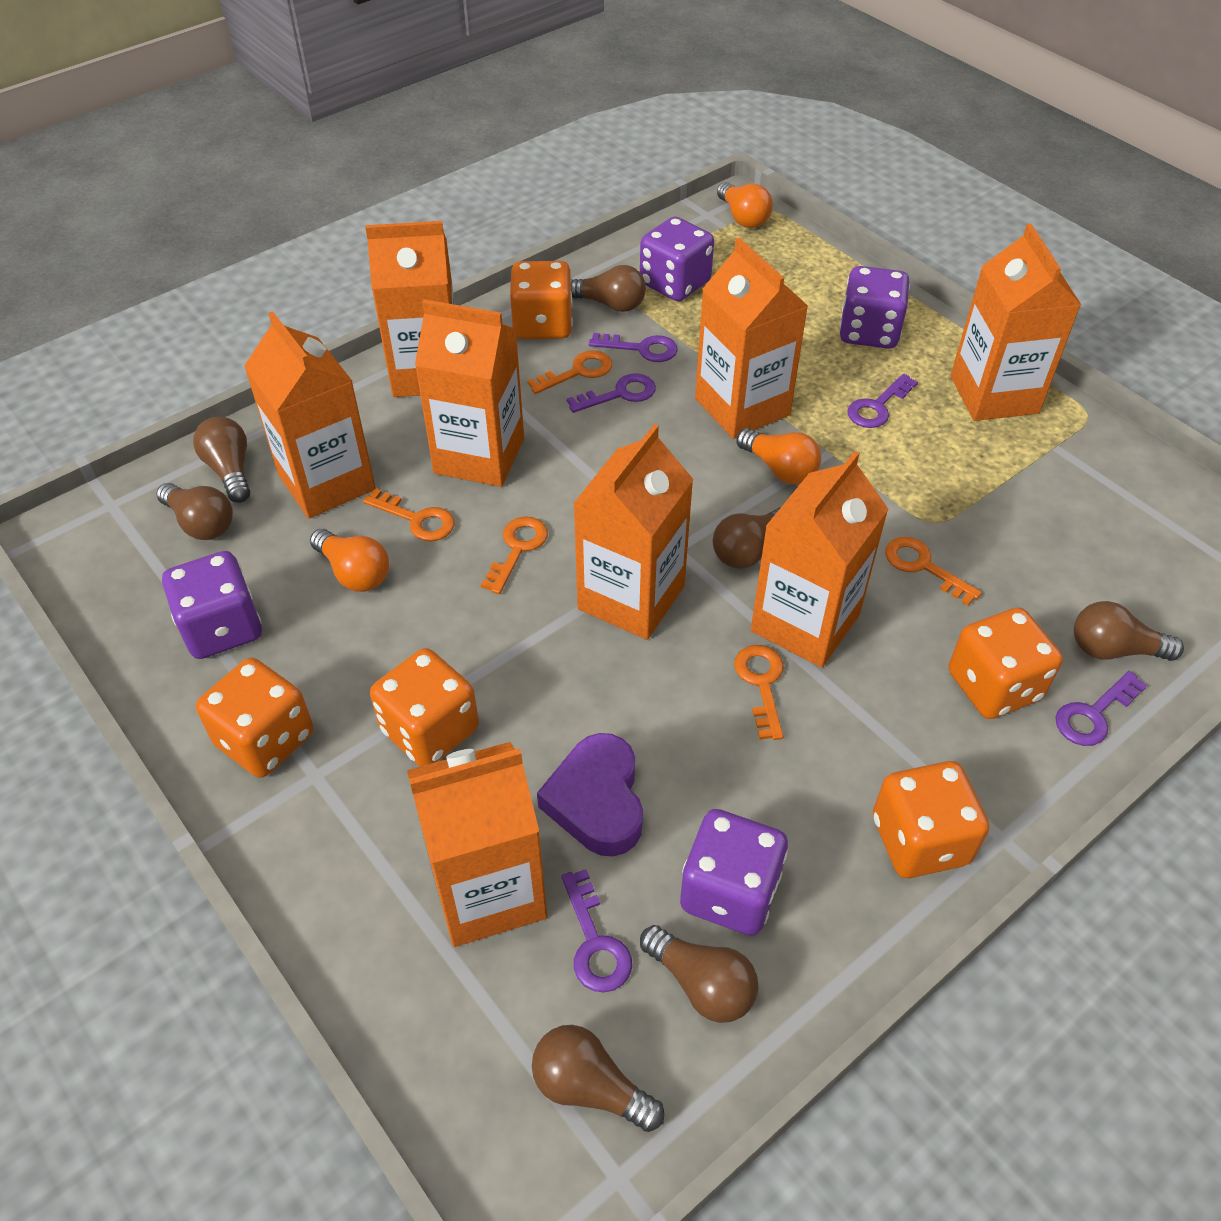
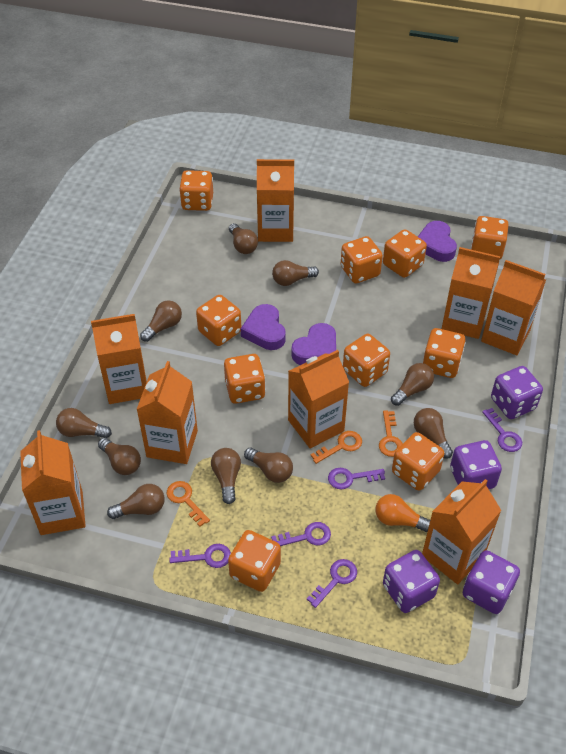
brown light bulb: [156,483,233,540] [193,417,250,503] [532,1025,664,1132] [571,265,646,312] [640,925,758,1023] [713,507,781,569] [1074,601,1184,661] = 7 -> [56,408,112,438] [98,438,141,475] [107,484,165,519] [140,300,182,342] [211,448,241,504] [229,223,258,254] [244,448,293,483] [272,260,319,286] [391,363,434,406] [414,408,453,459] = 10
orange dice: [196,658,313,778] [370,648,479,767] [509,261,573,339] [873,761,989,878] [949,607,1063,719] = 5 -> [179,170,213,211] [196,295,241,346] [224,354,265,404] [228,530,281,592] [341,236,383,283] [343,334,390,387] [383,229,427,278] [392,432,445,491] [423,328,466,378] [471,216,509,260] = 10
orange key: [363,488,455,541] [481,516,548,594] [527,351,612,394] [734,645,784,740] [885,537,982,605] = 5 -> [167,481,210,527] [310,431,362,464] [379,411,403,457] = 3
orange light bulb: [310,529,389,592] [717,182,773,228] [736,428,821,484] = 3 -> [376,494,430,532] = 1
purple heart: [537,733,643,857] = 1 -> [241,304,286,350] [291,323,336,365] [418,221,457,262] = 3

